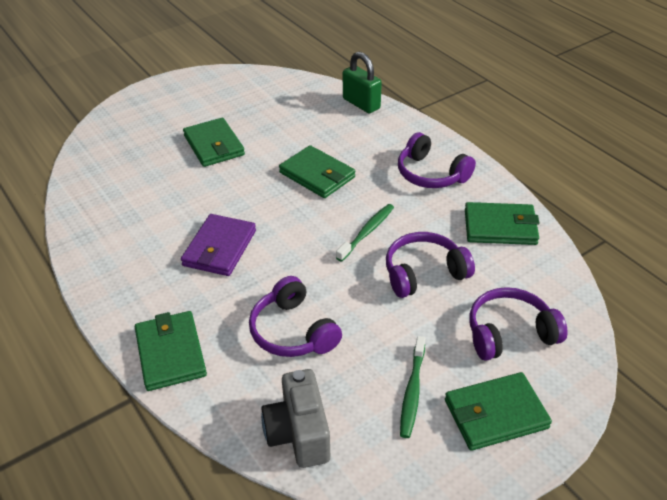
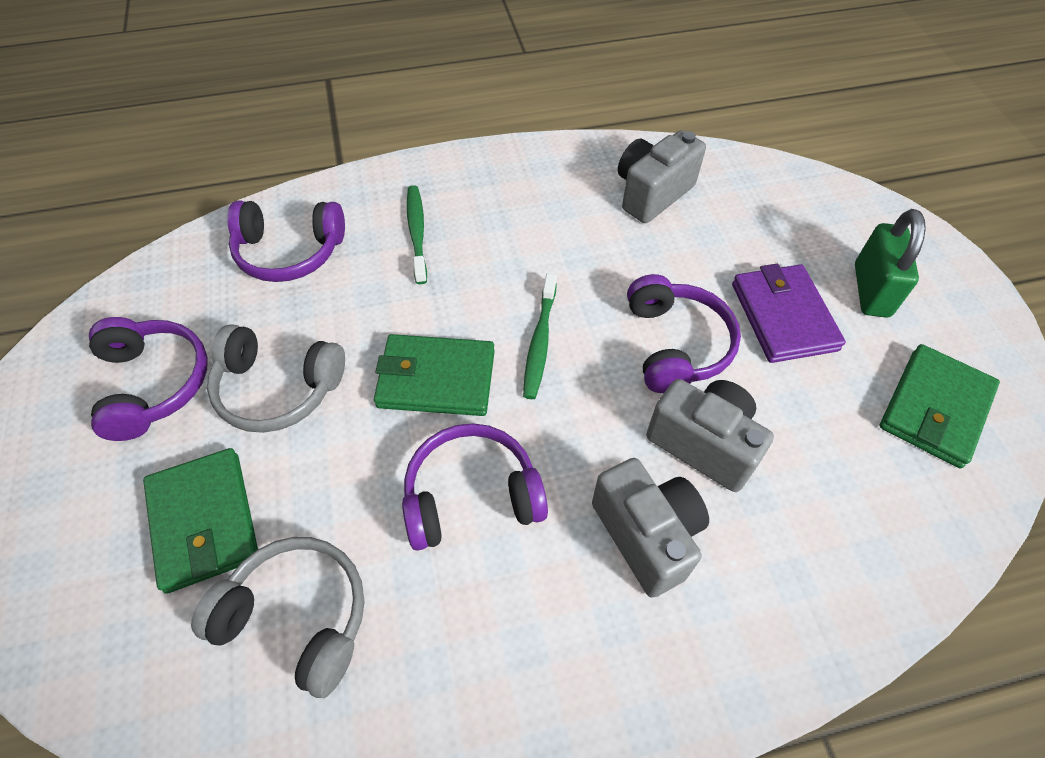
green wallet: [135,311,207,391] [183,118,245,167] [279,145,355,198] [445,372,552,451] [465,202,540,245] = 5 -> [143,448,258,594] [374,334,495,416] [880,344,1000,468] = 3
grey camera: [261,369,330,468] = 1 -> [592,458,709,598] [618,130,706,223] [646,379,774,492] = 3
grey headphones: none = 0 -> [191,537,365,698] [207,324,345,433] = 2

